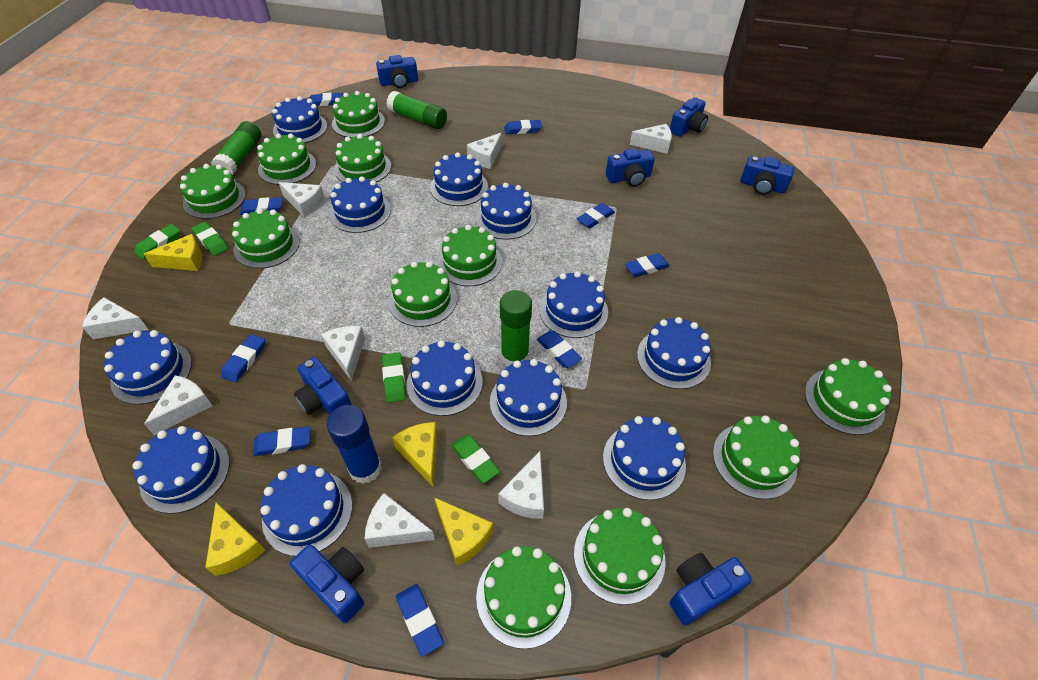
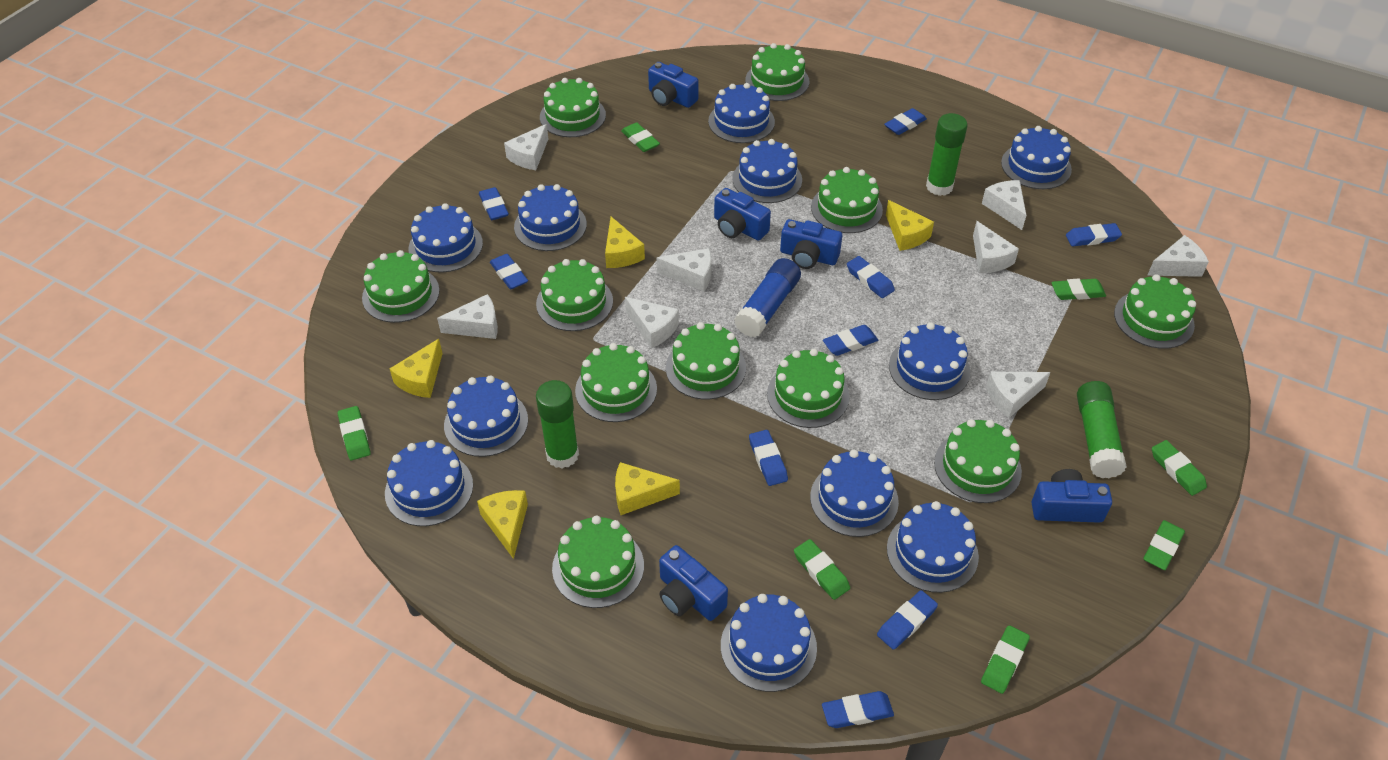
blue cake: [104,330,192,405] [132,426,230,514] [261,464,352,556] [272,96,327,143] [330,177,391,233] [406,340,483,416] [430,152,488,206] [476,183,537,240] [490,359,567,436] [539,271,608,338] [603,416,686,500] [637,317,711,389] = 12 -> [385,440,473,526] [409,203,483,273] [444,375,528,457] [514,184,587,251] [708,83,775,143] [721,594,817,692] [733,139,802,203] [810,450,899,537] [887,501,979,593] [889,322,970,400] [1001,126,1072,189] = 11
blue camera: [290,545,364,623] [294,357,351,415] [376,55,418,88] [606,149,655,187] [670,97,708,137] [670,553,752,625] [741,156,795,195] = 7 -> [648,62,699,108] [659,545,728,621] [714,188,771,241] [780,219,842,269] [1032,469,1112,523] = 5
green eraser: [135,224,180,259] [191,222,228,256] [382,352,406,403] [451,435,500,483] = 4 -> [338,406,371,460] [621,122,660,152] [794,539,850,600] [981,625,1030,694] [1051,279,1106,300] [1144,520,1185,570] [1152,440,1207,496] = 7
yellow cheese: [144,234,202,271] [205,502,266,576] [392,422,438,487] [434,497,494,566] = 4 -> [389,339,443,398] [477,490,528,559] [605,217,645,268] [615,462,680,515] [886,200,934,251] = 5

